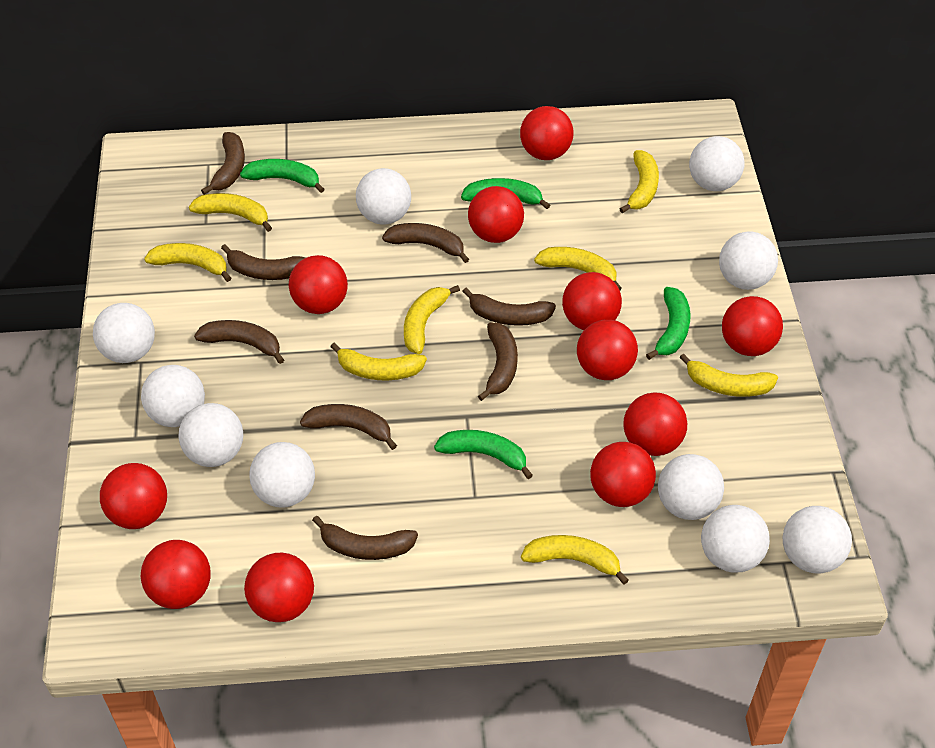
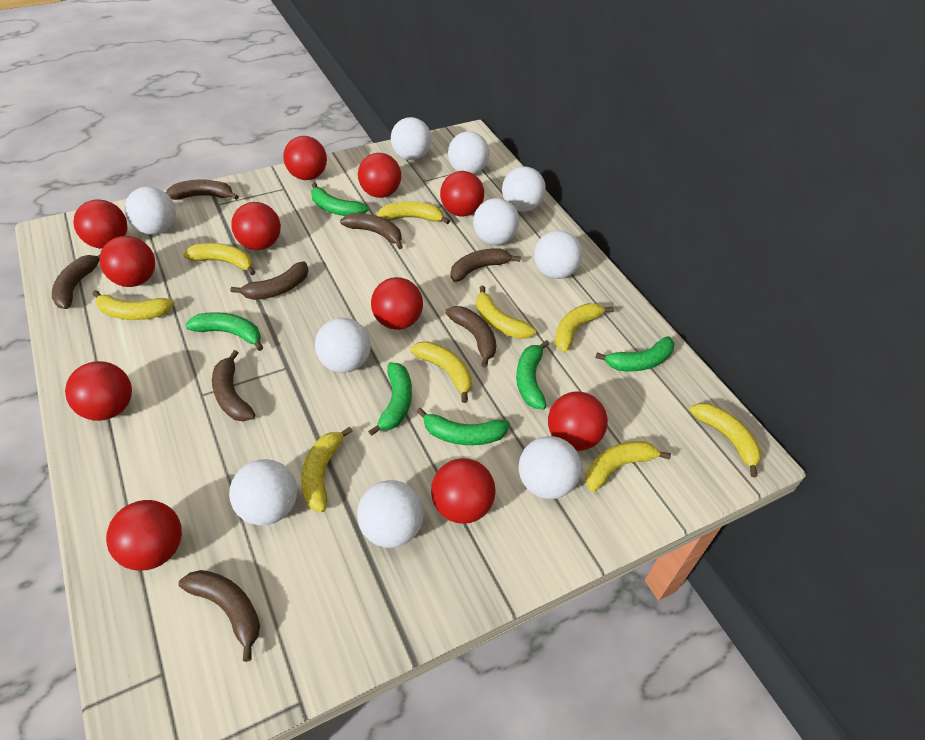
green banana: [240,159,325,193] [434,430,533,479] [461,178,550,209] [646,287,691,360] = 4 -> [185,312,264,351] [311,182,369,216] [368,362,412,436] [416,408,510,445] [516,340,549,409] [595,336,675,371] = 6
yellow banana: [144,243,231,282] [189,193,272,232] [330,343,427,380] [404,285,460,354] [521,535,629,584] [534,247,622,290] [620,150,659,213] [679,353,778,397] = 8 -> [93,290,175,320] [183,243,256,275] [301,426,353,512] [377,201,450,224] [410,341,472,403] [476,286,536,339] [555,303,614,352] [585,441,671,492] [690,403,761,477] = 9

